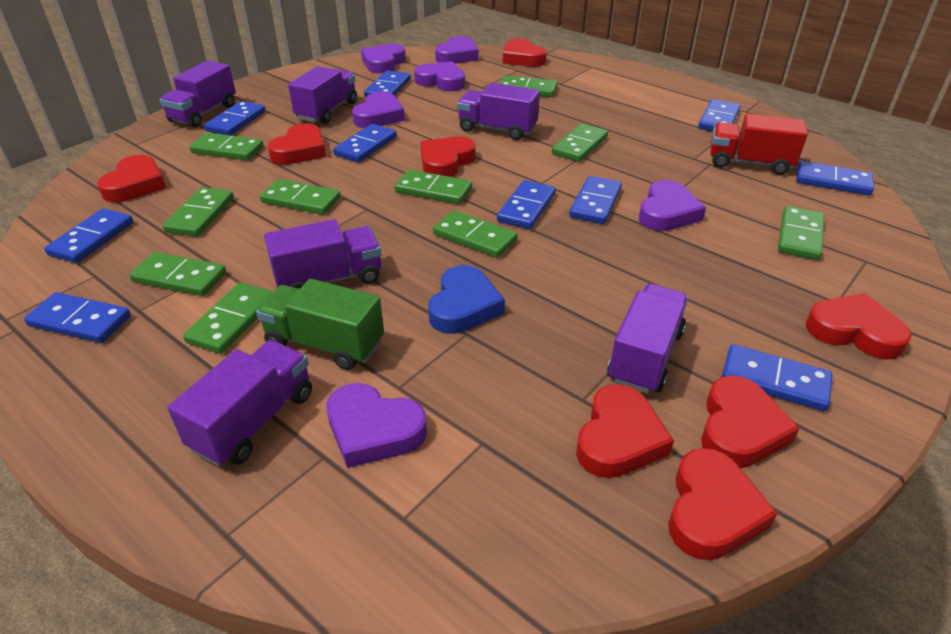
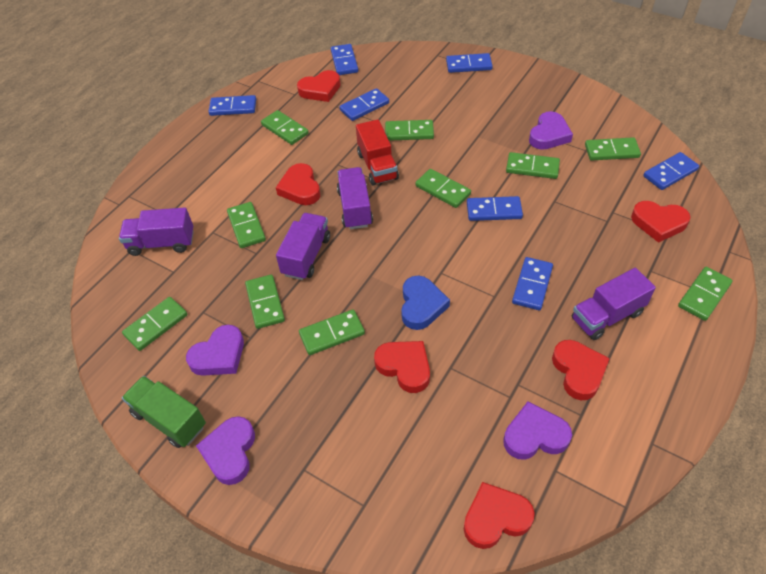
blue domino: [24,292,131,343] [44,208,133,263] [204,101,266,135] [333,124,397,162] [364,70,411,97] [497,180,556,229] [569,176,622,224] [698,99,740,131] [722,344,832,411] [796,161,874,196] = 10 -> [208,95,256,116] [331,44,358,75] [340,88,389,121] [446,53,493,73] [467,196,523,221] [512,257,553,310] [643,152,699,190] = 7
purple heart: [327,383,427,468] [352,91,405,128] [361,44,406,74] [414,61,465,91] [435,36,479,64] [639,180,706,231] = 6 -> [186,325,244,376] [196,416,255,485] [503,402,572,460] [529,111,573,150] = 4
purple truck: [160,61,236,128] [168,340,312,467] [264,219,381,289] [288,66,357,124] [457,83,540,140] [607,284,688,394] = 6 -> [119,208,194,256] [276,213,330,280] [337,167,373,230] [572,268,656,340] = 4
red heart: [97,155,166,202] [268,123,326,165] [420,137,476,177] [503,38,546,67] [576,384,674,478] [668,448,778,560] [701,375,800,468] [806,293,912,360] = 8 -> [276,163,320,205] [297,70,341,102] [374,341,430,393] [464,482,535,549] [552,340,610,400] [631,201,691,243] = 6

